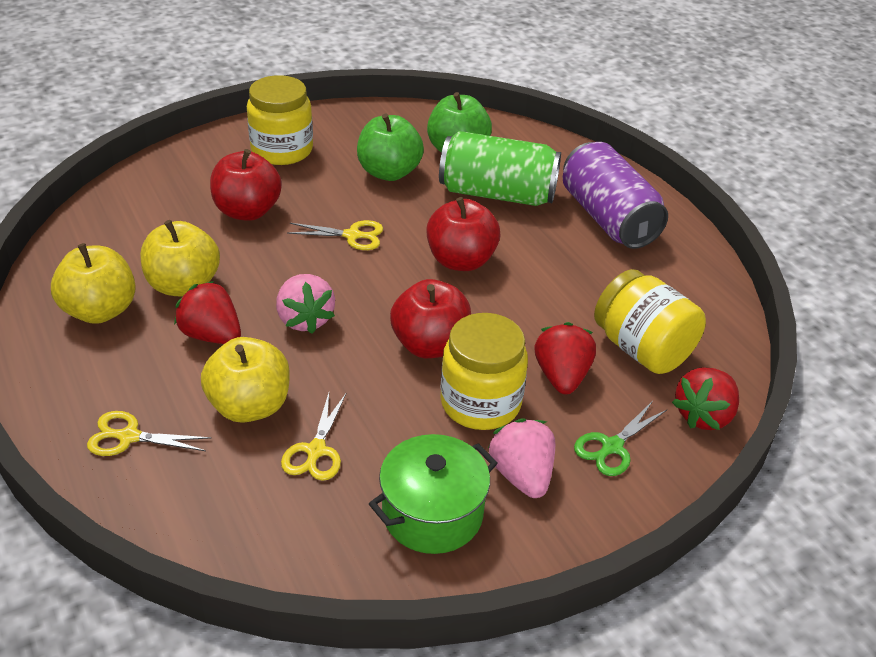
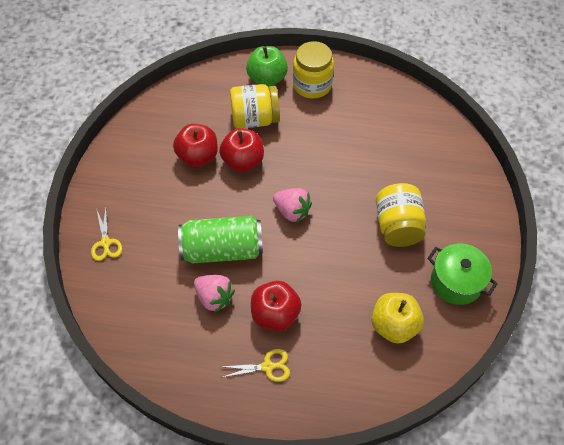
green apple: [357,113,424,181] [427,92,492,153] = 2 -> [246,46,288,87] = 1
green scissors: [574,401,667,476] = 1 -> none = 0
purple can: [563,142,668,249] = 1 -> none = 0
red strawberry: [174,281,241,344] [535,322,596,394] [672,367,739,430] = 3 -> none = 0
yellow apple: [51,243,136,324] [140,220,220,297] [201,337,290,423] = 3 -> [371,293,424,344] = 1
yellow scissors: [87,411,211,456] [281,393,346,481] [287,220,383,250] = 3 -> [91,208,122,261] [220,349,290,382] = 2

